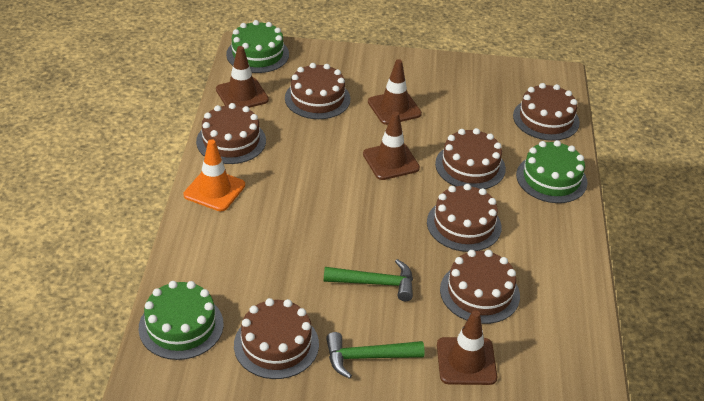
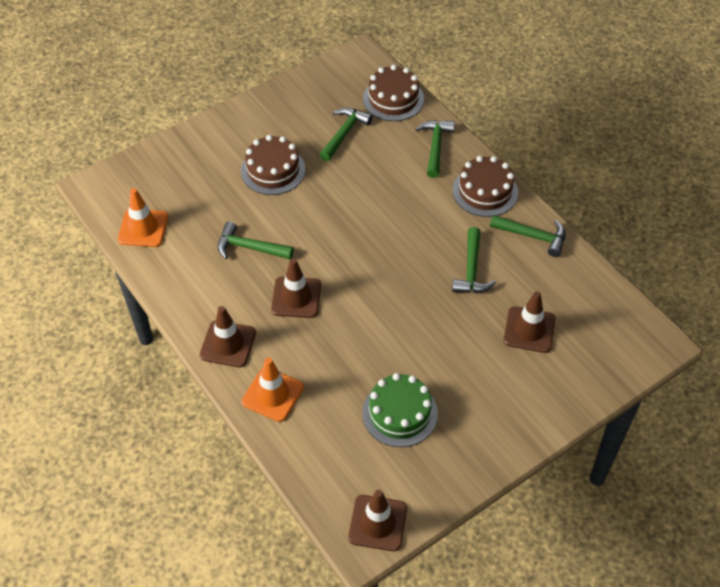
brown cake: [196,103,266,164] [234,298,319,379] [285,63,350,119] [427,184,502,252] [435,128,506,189] [440,250,520,324] [513,83,580,141] = 7 -> [241,135,305,195] [363,65,424,121] [453,156,518,217] = 3
green cake: [138,281,224,360] [226,20,289,73] [516,140,588,203] = 3 -> [362,373,438,447] = 1
green hammer: [324,259,413,301] [326,332,425,379] = 2 -> [218,221,294,259] [319,108,372,161] [415,120,455,178] [452,227,496,293] [490,215,566,257] = 5
orange traffic cone: [184,139,245,211] = 1 -> [118,188,168,247] [242,358,304,422] = 2

